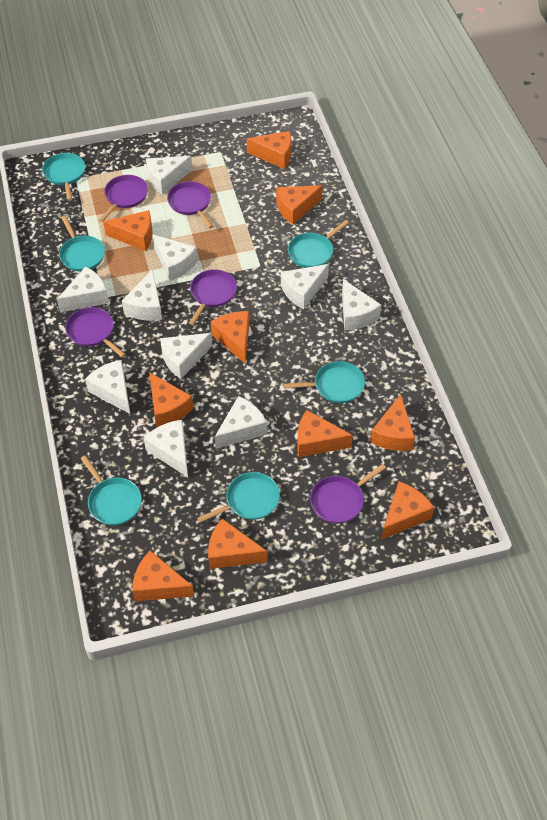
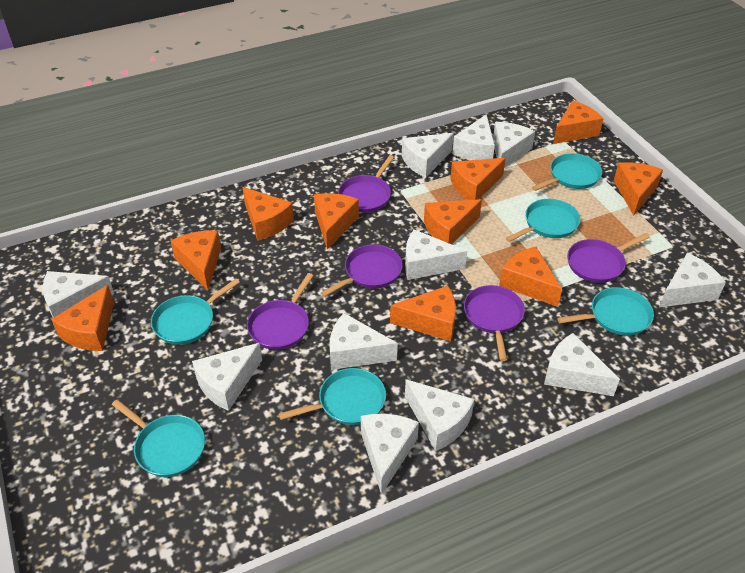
white cheese: [57,266,109,312] [85,360,130,414] [122,270,162,321] [144,420,188,477] [146,156,192,195] [152,234,198,281] [160,333,212,379] [215,396,267,449] [281,264,329,309] [342,279,381,330] = 10 -> [43,271,114,318] [192,343,262,411] [329,313,398,370] [361,414,419,495] [402,133,454,178] [405,229,467,280] [405,379,474,451] [452,114,495,160] [493,122,535,168] [544,333,620,396] [659,253,726,307] = 11

